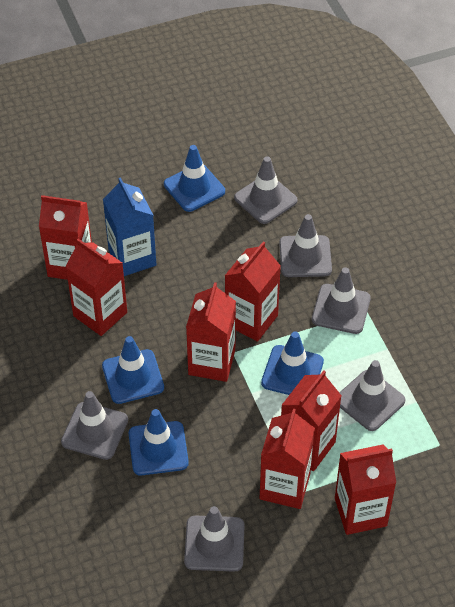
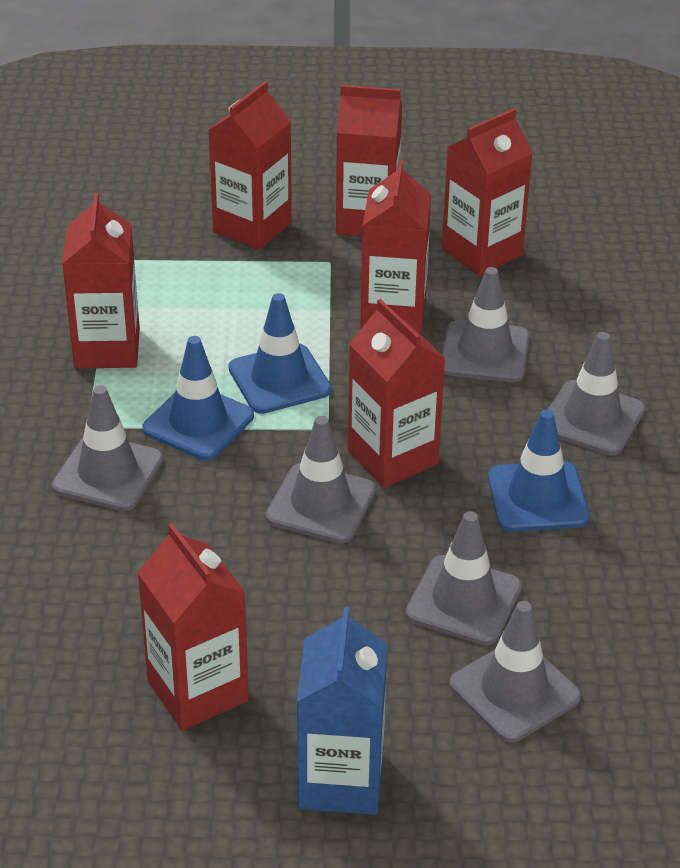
blue traffic cone: [102,336,164,404] [128,409,189,476] [164,145,225,212] [261,332,324,395] = 4 -> [142,336,254,460] [229,293,331,414] [488,409,589,532] = 3

